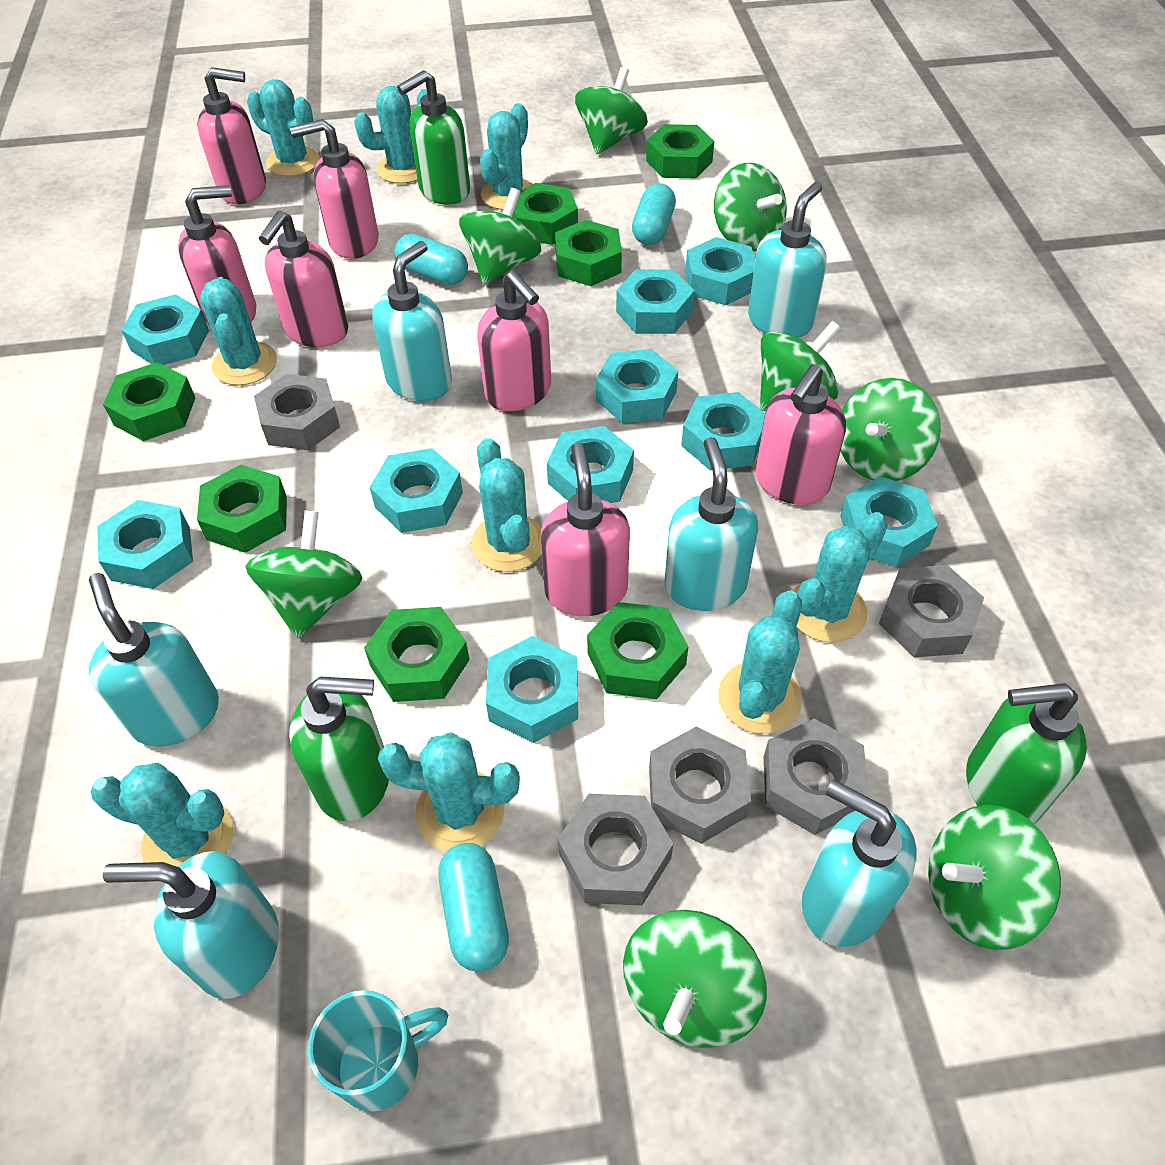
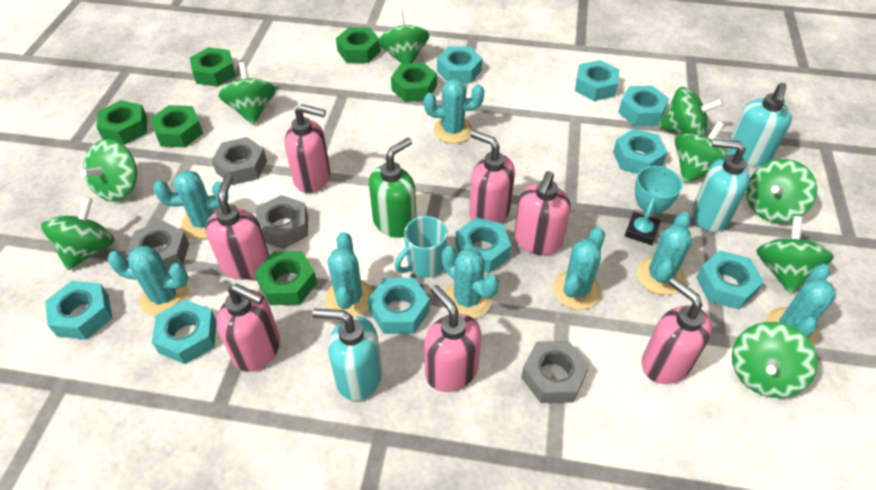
green nut: [103,362,195,441] [197,465,287,553] [364,607,470,702] [512,183,578,245] [555,220,622,286] [587,602,689,699] [646,124,714,178] = 7 -> [96,100,147,145] [150,105,203,147] [190,47,236,87] [254,251,317,305] [336,27,381,63] [391,62,437,102] = 6
green soap dispenser: [289,677,389,821] [397,70,470,205] [966,683,1087,824] = 3 -> [369,138,416,238] = 1
green spinning top: [246,510,363,638] [459,188,541,285] [575,67,648,154] [623,910,767,1048] [714,163,787,251] [760,321,841,411] [840,378,941,481] [928,805,1061,950] = 8 -> [41,197,115,270] [80,139,137,202] [219,62,276,125] [378,10,429,64] [658,87,724,136] [675,121,728,183] [732,322,818,398] [747,159,817,223] [756,216,834,294] = 9
grey nut: [254,374,340,450] [558,794,674,906] [649,727,751,844] [764,719,869,835] [879,565,984,657] = 5 -> [126,221,189,272] [212,137,267,185] [256,195,308,249] [521,341,589,403] = 4
turquoise cactus: [91,763,233,867] [200,277,277,385] [247,79,320,176] [354,86,427,184] [378,732,520,851] [471,438,542,572] [480,103,533,210] [718,590,802,734] [794,512,888,643] = 9 -> [108,245,189,317] [153,170,229,239] [325,232,373,316] [424,79,484,144] [441,246,499,319] [553,227,605,310] [637,212,692,295] [766,264,836,346] = 8
turquoise capsule: [394,234,468,285] [438,843,509,972] [632,183,676,245] = 3 -> none = 0
turquoise nut: [97,500,193,589] [121,294,209,365] [370,448,463,533] [486,636,578,743] [547,426,634,503] [596,349,678,423] [616,269,694,334] [681,392,765,470] [685,237,755,305] [840,476,938,567] = 10 -> [45,281,112,340] [152,299,217,364] [368,278,430,334] [437,46,482,83] [455,217,511,273] [575,60,619,101] [613,129,668,174] [618,86,669,126] [696,250,764,310] = 9
turquoise soap dispenser: [89,573,219,747] [103,851,279,999] [372,241,452,401] [665,437,758,611] [748,182,827,338] [802,780,917,947] = 6 -> [312,309,382,401] [692,139,750,232] [727,83,792,166] = 3
turquoise trophy: none = 0 -> [625,166,683,245] = 1

